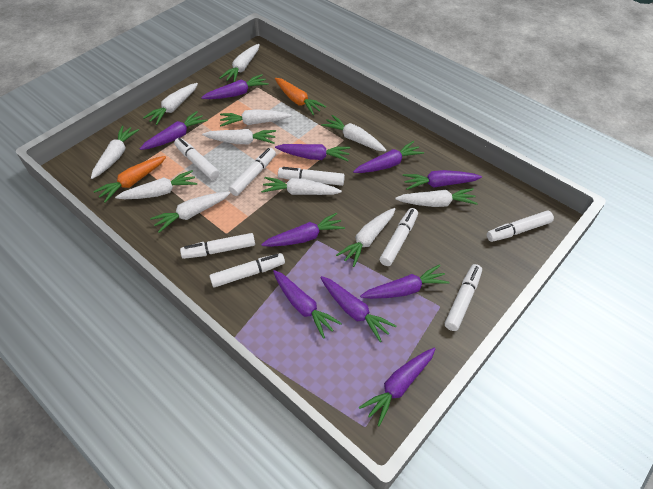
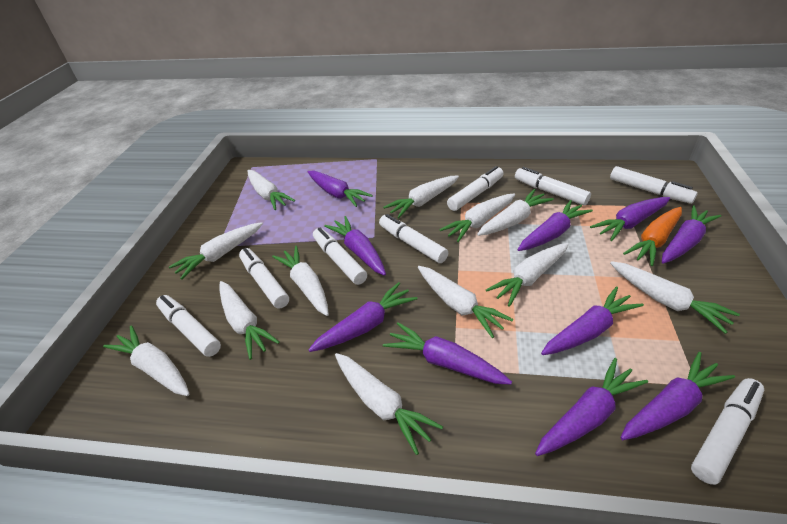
orange carrot: [93,156,166,203] [275,78,326,115] = 2 -> [623,207,682,266] = 1
white carrot: [91,126,139,179] [115,170,197,199] [143,83,198,125] [150,192,230,233] [202,129,276,144] [220,44,260,82] [220,109,292,127] [261,177,342,195] [321,115,387,152] [336,208,395,267] [395,188,478,207] = 11 -> [103,325,190,396] [169,222,263,279] [219,281,280,360] [247,170,295,210] [272,246,329,316] [335,353,443,455] [383,176,459,218] [418,266,514,338] [439,194,515,242] [477,189,554,236] [486,243,569,307] [610,261,740,334] = 12

